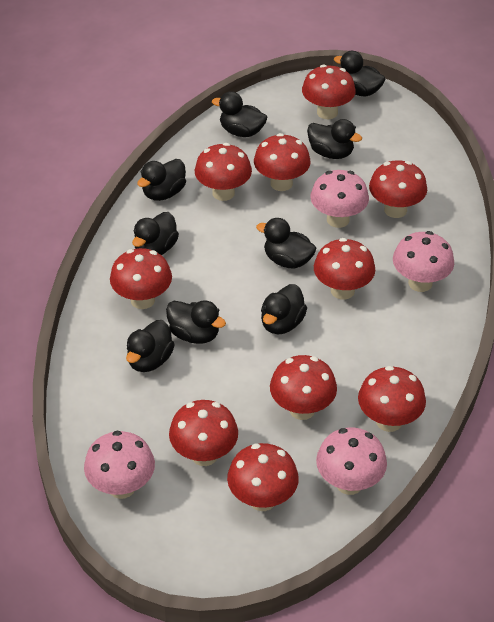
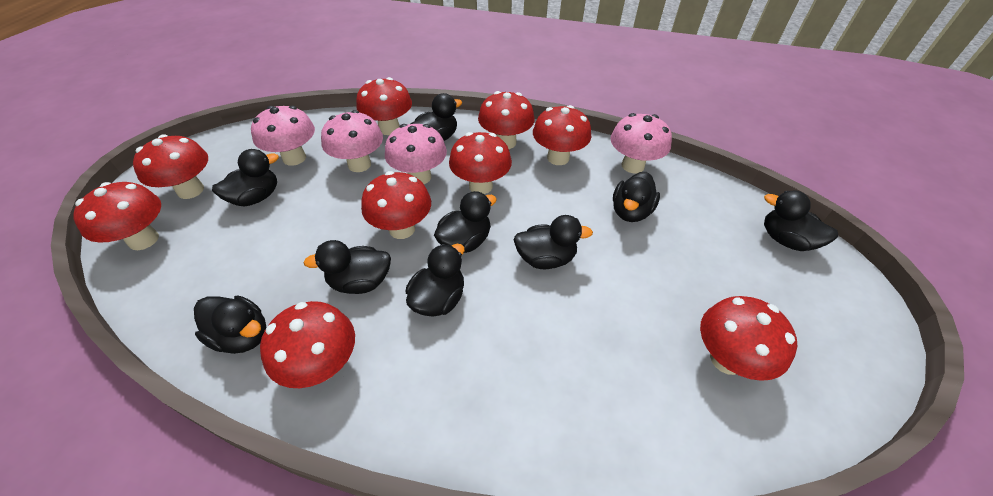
red mushroom: [110,248,172,309] [169,400,238,466] [195,143,252,201] [227,443,299,511] [254,133,311,191] [270,355,337,420] [302,64,355,119] [314,238,375,300] [358,366,426,432] [369,160,427,218] = 10 -> [73,182,161,250] [133,135,208,199] [260,301,355,388] [356,77,412,135] [361,171,431,239] [449,132,512,194] [478,91,535,149] [533,105,591,165] [700,296,797,381] = 9

